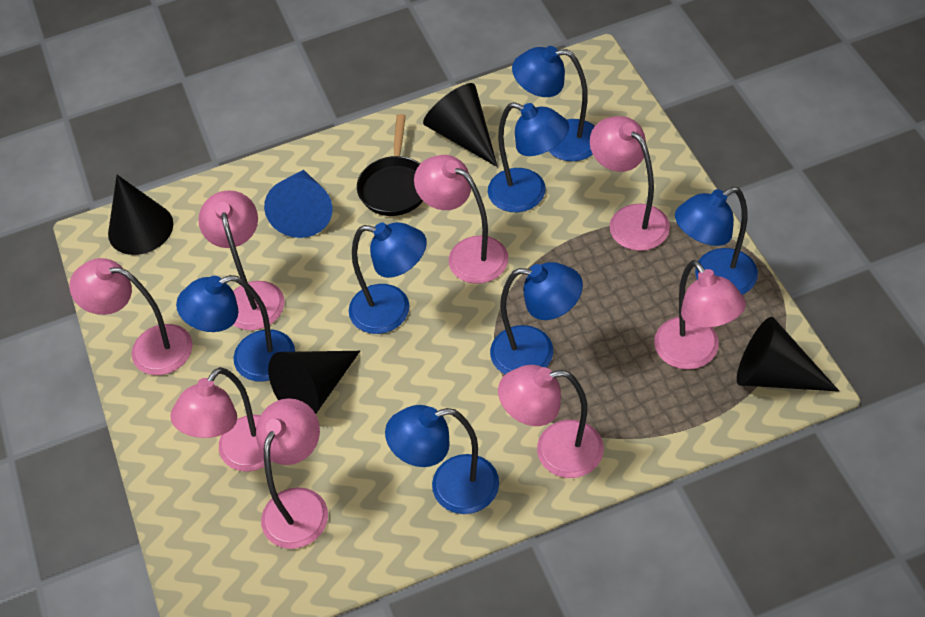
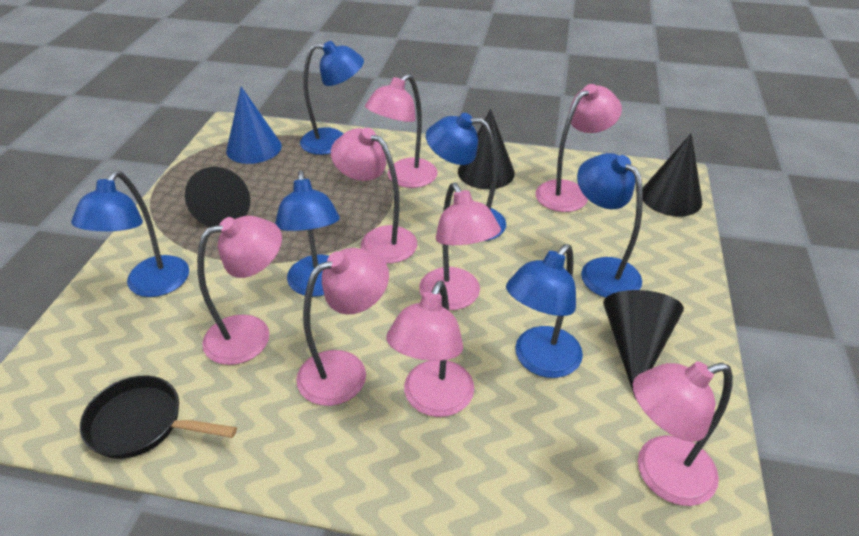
blue lamp: [176,275,295,382] [349,222,427,334] [385,405,499,514] [488,102,569,212] [490,262,583,374] [512,46,595,161] [675,187,758,295] = 7 -> [71,171,189,297] [275,170,340,297] [300,41,364,155] [426,113,506,241] [506,244,583,378] [577,153,643,298] = 6

